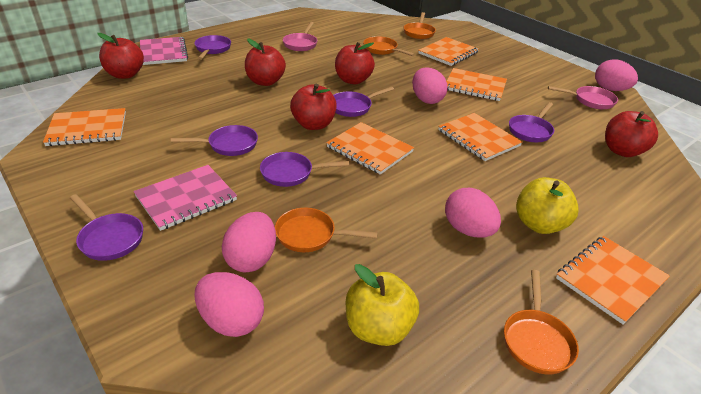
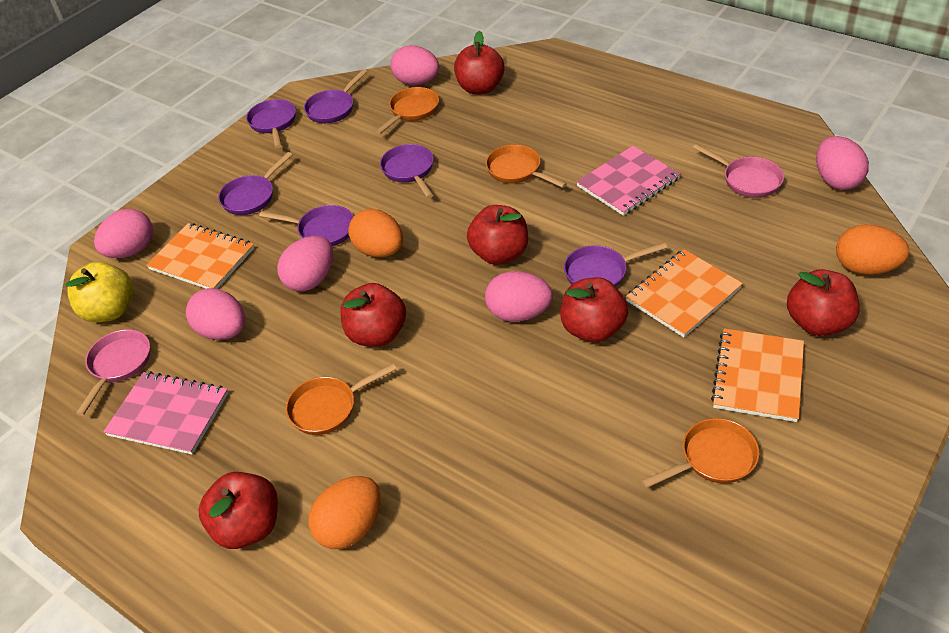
orange egg: none = 0 -> [309,476,381,549] [348,209,403,257] [836,224,909,275] = 3
orange notebook: [43,108,126,146] [326,122,414,175] [418,37,479,66] [438,113,522,161] [446,68,507,101] [556,236,670,324] = 6 -> [146,223,254,289] [626,249,743,338] [711,328,804,422] = 3
pink egg: [195,272,264,337] [222,212,276,272] [412,68,447,104] [445,188,501,237] [595,59,638,91] = 5 -> [94,209,153,258] [186,288,245,340] [277,236,333,292] [391,45,439,85] [485,271,553,322] [816,136,869,190] = 6
red apple: [97,33,144,79] [245,38,286,86] [290,83,337,130] [335,42,375,84] [605,111,658,157] = 5 -> [199,472,278,549] [340,283,406,347] [454,31,504,94] [467,205,528,265] [560,277,628,343] [787,269,860,336] = 6
yellow apple: [346,264,419,346] [516,177,579,234] = 2 -> [65,262,134,322] = 1

